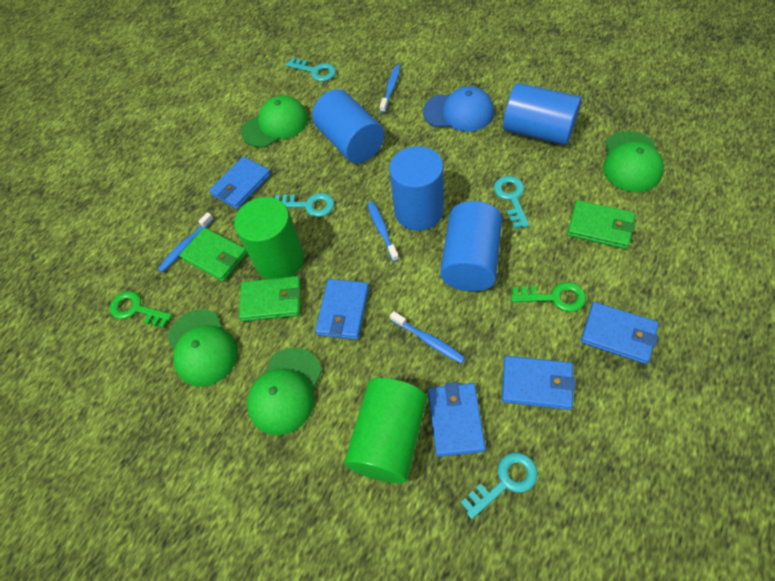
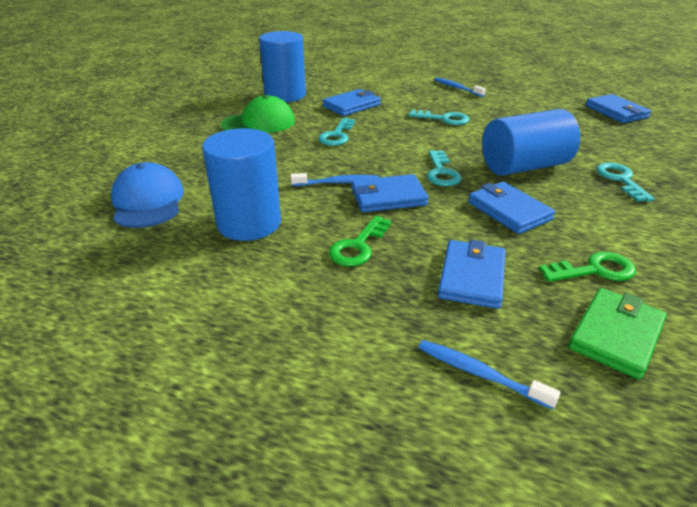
blue cylinder: [312,89,385,163] [389,146,444,231] [440,201,502,291] [503,83,582,145] = 4 -> [202,128,281,241] [259,31,306,102] [482,109,580,176] = 3
blue toothbrush: [158,212,214,272] [367,201,399,262] [380,65,401,113] [390,311,465,364] = 4 -> [290,173,379,186] [418,340,560,410] [434,77,486,97] = 3
green cap: [168,309,238,387] [242,96,308,148] [247,347,322,435] [603,131,664,192] = 4 -> [221,95,295,133] = 1
green cylinder: [234,197,304,279] [344,378,427,483] = 2 -> none = 0
green wallet: [179,228,247,282] [239,276,301,322] [567,200,636,249] = 3 -> [568,288,667,379] = 1

